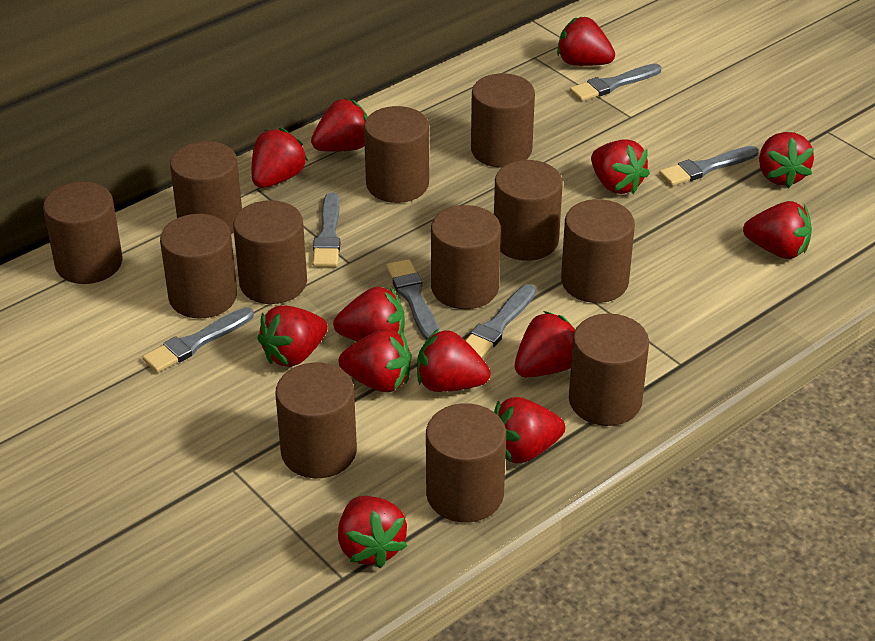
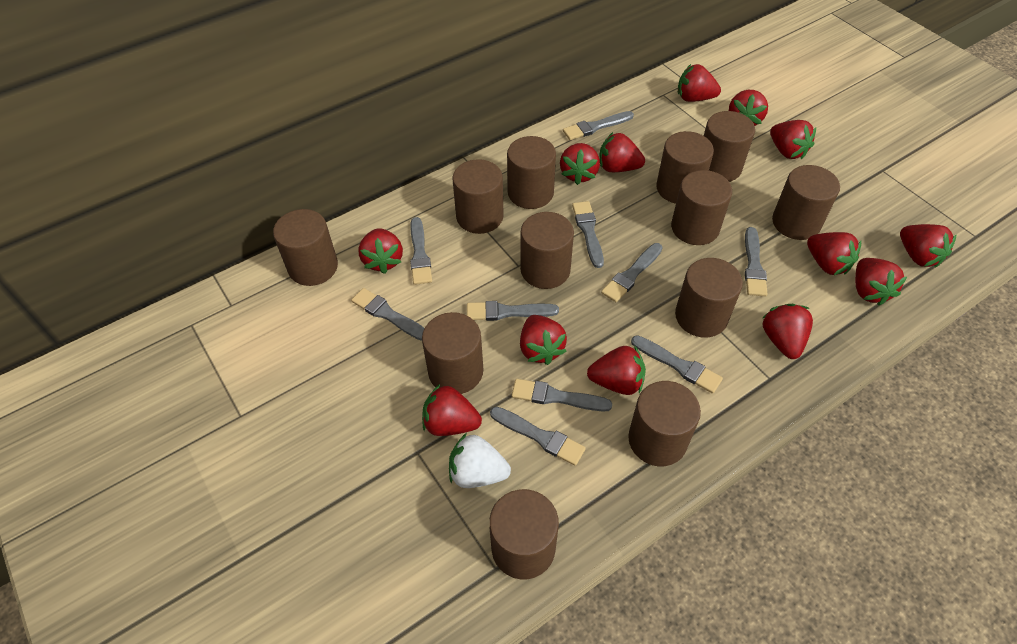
grey brush: [142,307,254,373] [312,192,340,267] [386,259,439,340] [465,284,536,358] [570,63,661,101] [659,146,758,186] = 6 -> [351,288,425,341] [410,217,432,285] [467,301,559,321] [490,407,586,466] [512,379,612,412] [563,111,634,140] [572,201,604,268] [601,243,663,302] [631,335,723,394] [745,227,767,296] = 10
white strawberry: none = 0 -> [449,433,511,488] = 1

